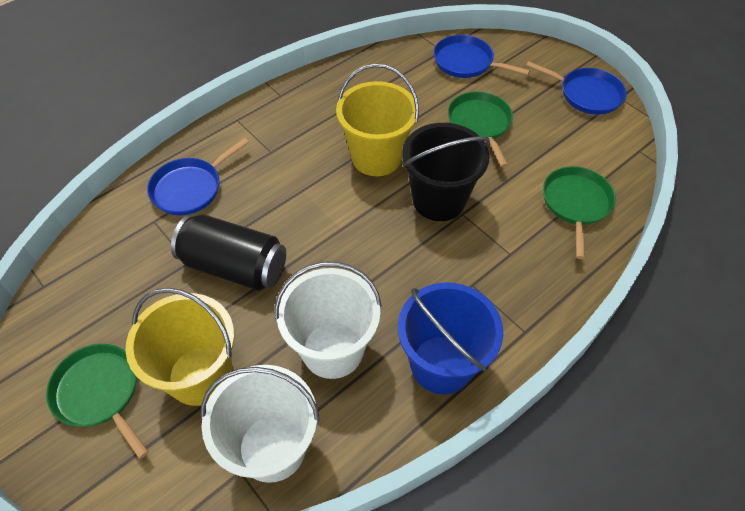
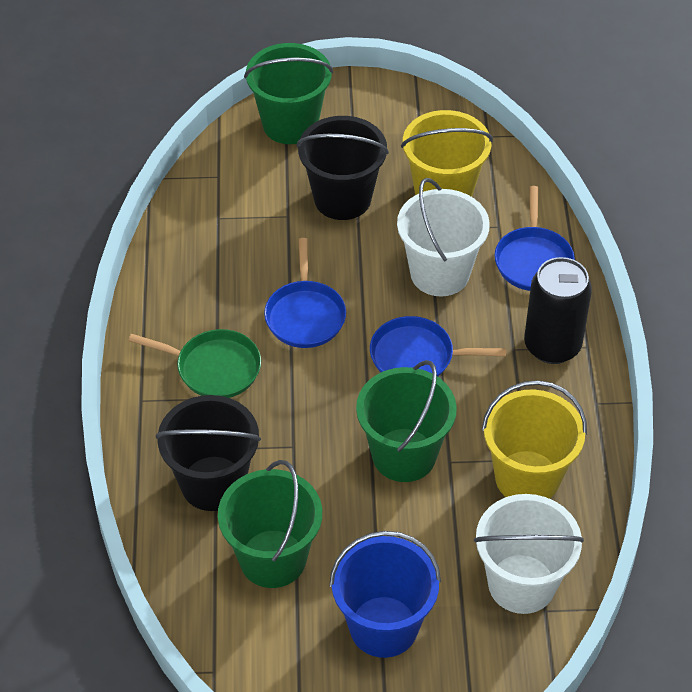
black bucket: [402,123,490,221] = 1 -> [156,395,261,511] [297,116,389,220] = 2
green bucket: none = 0 -> [218,460,322,588] [244,43,333,144] [356,360,457,482] = 3
green pan: [46,344,149,459] [448,91,513,167] [543,166,616,259] = 3 -> [128,329,261,398] = 1

